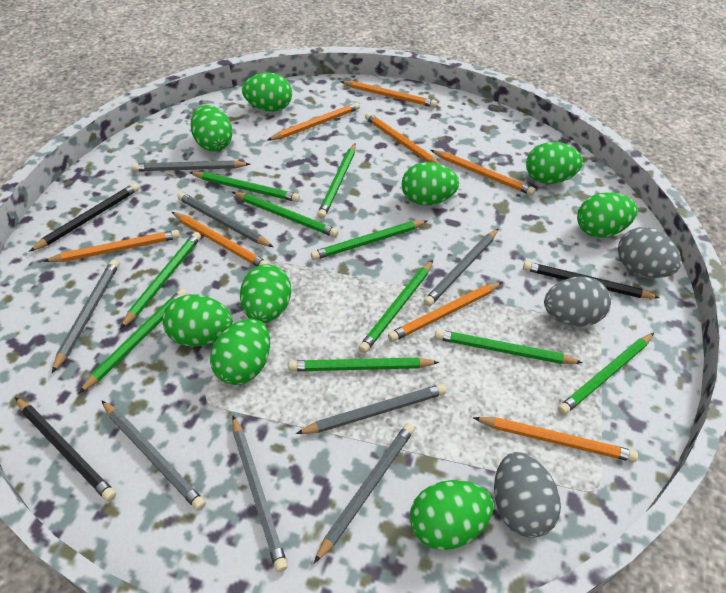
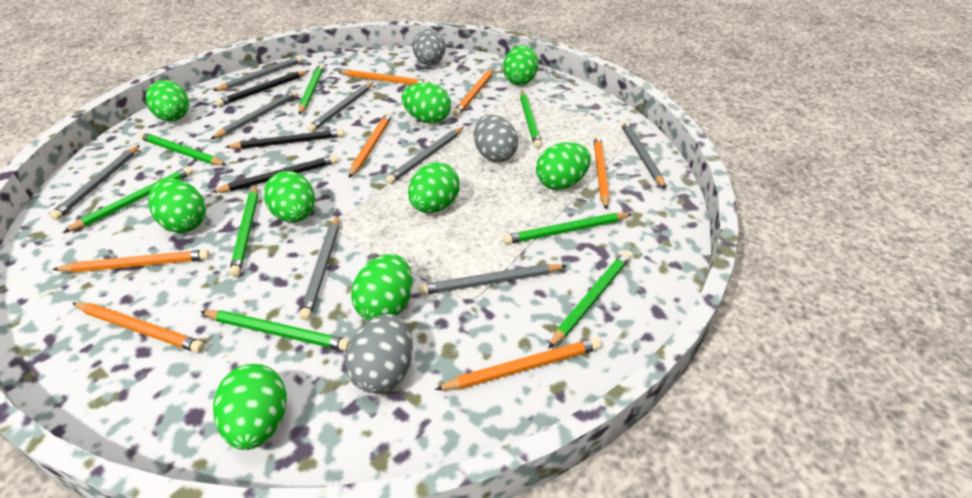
green pencil: [78,289,187,394] [120,232,201,329] [189,172,300,202] [232,192,339,237] [289,357,439,371] [311,220,427,260] [317,143,356,219] [359,260,433,353] [435,329,583,364] [558,333,654,415] = 10 -> [63,166,193,233] [139,132,226,166] [200,310,350,351] [229,185,258,277] [299,64,324,115] [503,213,632,244] [520,90,542,148] [548,252,630,349] = 8
orange pencil: [44,230,180,262] [172,212,269,266] [268,102,360,140] [340,81,437,108] [365,113,440,164] [388,282,502,342] [431,150,535,195] [473,417,638,462] = 8 -> [52,250,210,273] [73,302,205,353] [338,70,430,85] [349,113,392,178] [435,338,601,390] [453,68,494,117] [593,135,610,210] = 7

